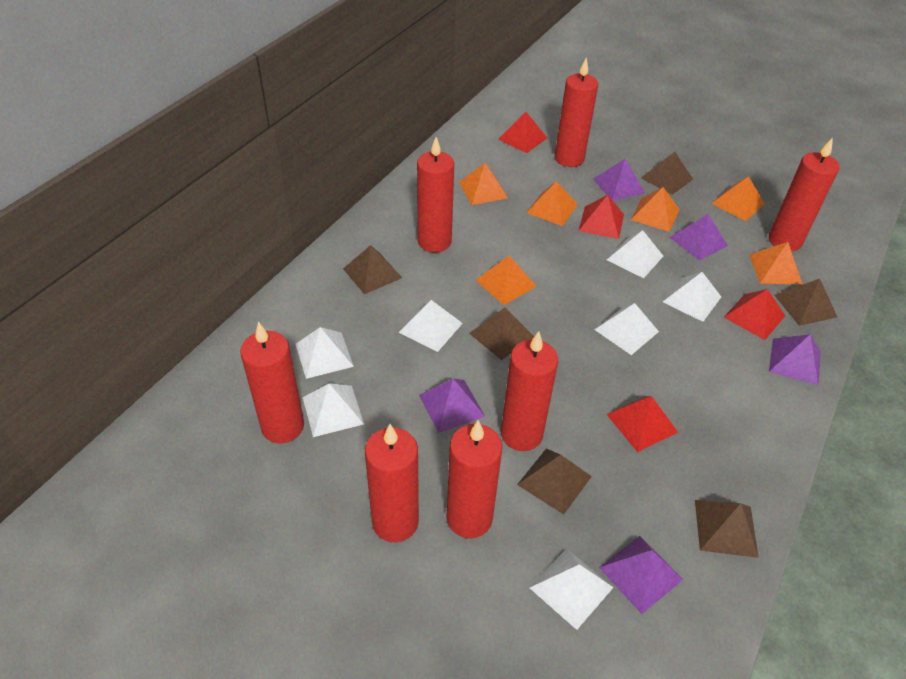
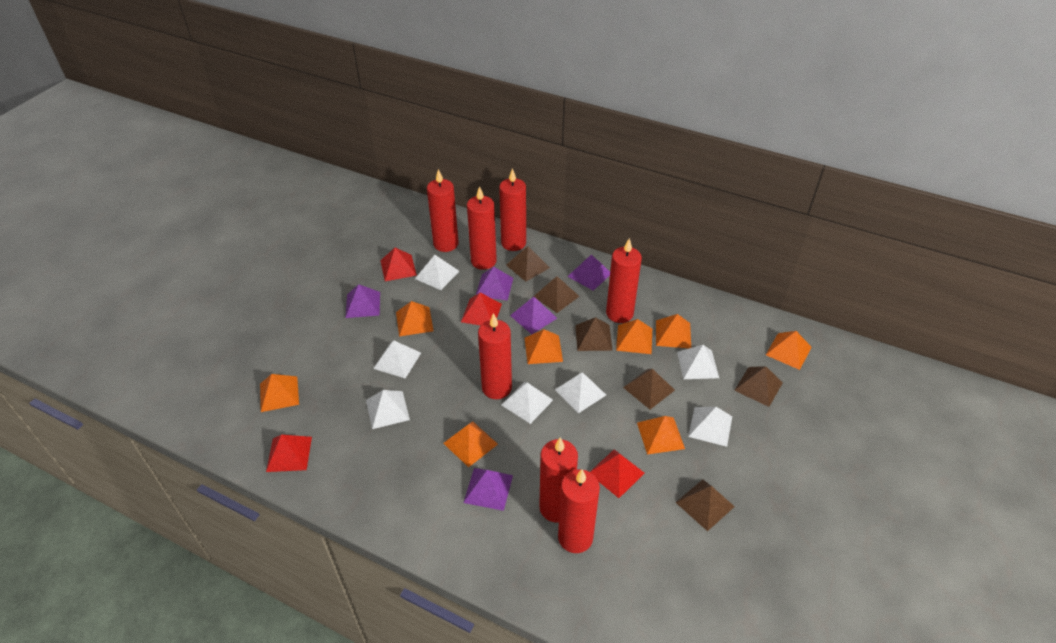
orange pyramid: [459,163,508,205] [475,256,537,305] [526,181,578,226] [631,187,680,232] [711,176,765,221] [749,242,803,285] = 6 -> [260,374,299,412] [396,301,433,336] [443,421,498,467] [525,329,563,364] [616,319,652,354] [637,416,685,455] [656,314,691,348] [766,331,812,370] = 8

